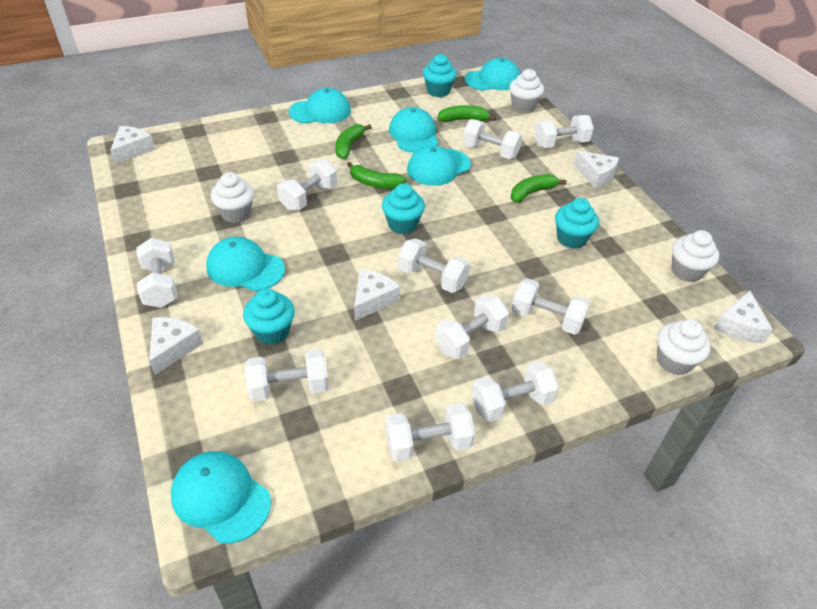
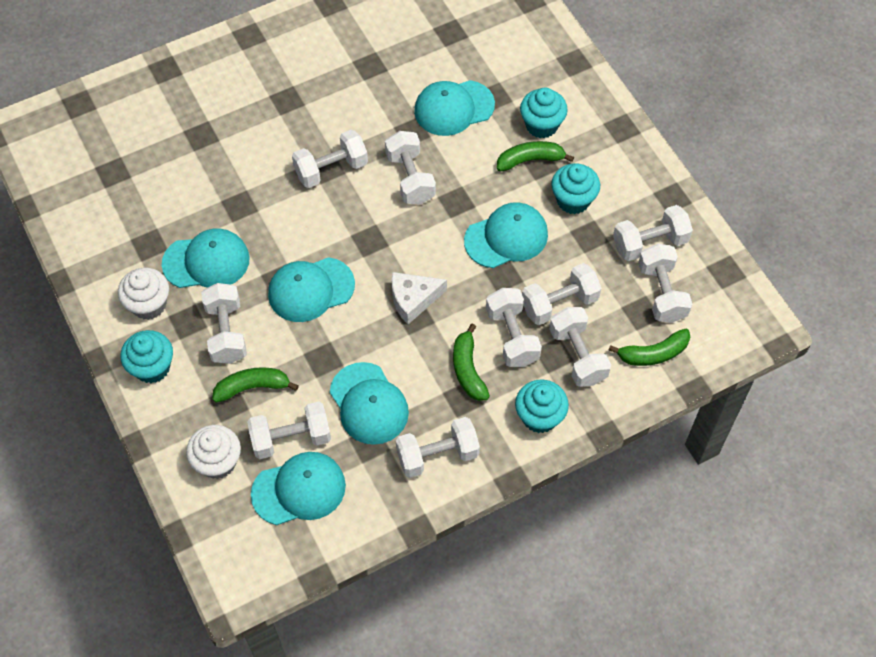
white cheese: [110,126,155,164] [149,317,203,375] [354,269,400,321] [573,150,619,188] [714,291,773,343] = 5 -> [392,272,447,324] = 1
white cupcake: [210,172,254,223] [509,69,544,113] [657,319,711,375] [671,230,719,282] = 4 -> [118,268,169,320] [186,425,241,479] = 2

